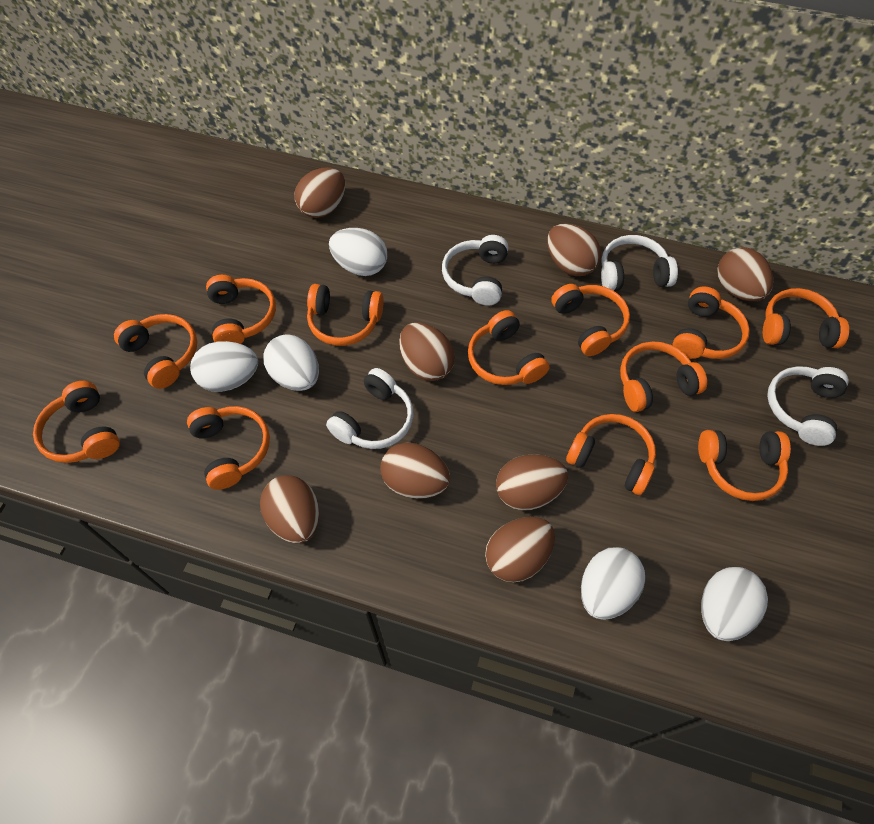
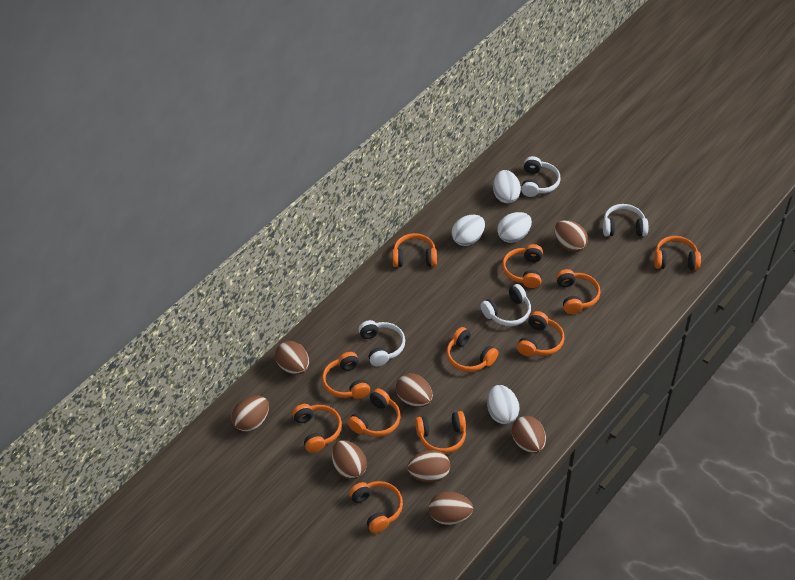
orange headphones: [33,381,120,463] [114,314,197,389] [187,406,270,490] [206,275,276,344] [307,284,384,346] [468,310,549,385] [551,284,630,356] [566,414,656,495] [620,341,707,412] [673,286,750,359] [698,430,791,501] [763,288,849,348] = 12 -> [292,404,342,453] [322,352,370,399] [347,388,401,437] [349,481,403,533] [393,233,437,267] [415,411,466,454] [446,327,498,372] [502,244,543,288] [517,311,565,356] [556,269,600,314] [654,236,701,270] = 11
white egg: [190,341,258,392] [263,334,319,391] [329,228,387,276] [581,547,645,620] [701,567,768,641] = 5 -> [452,215,485,246] [487,385,519,424] [493,170,521,203] [497,212,532,243] = 4

